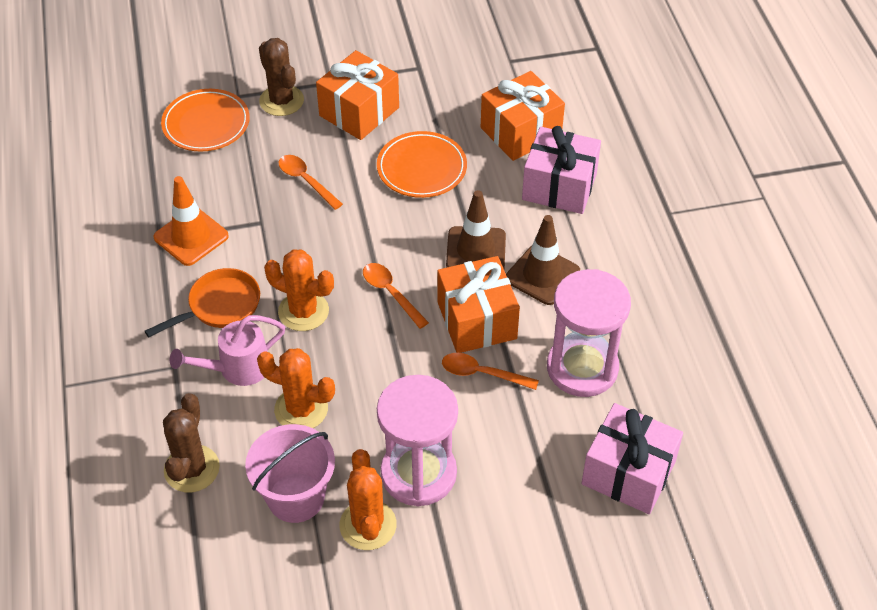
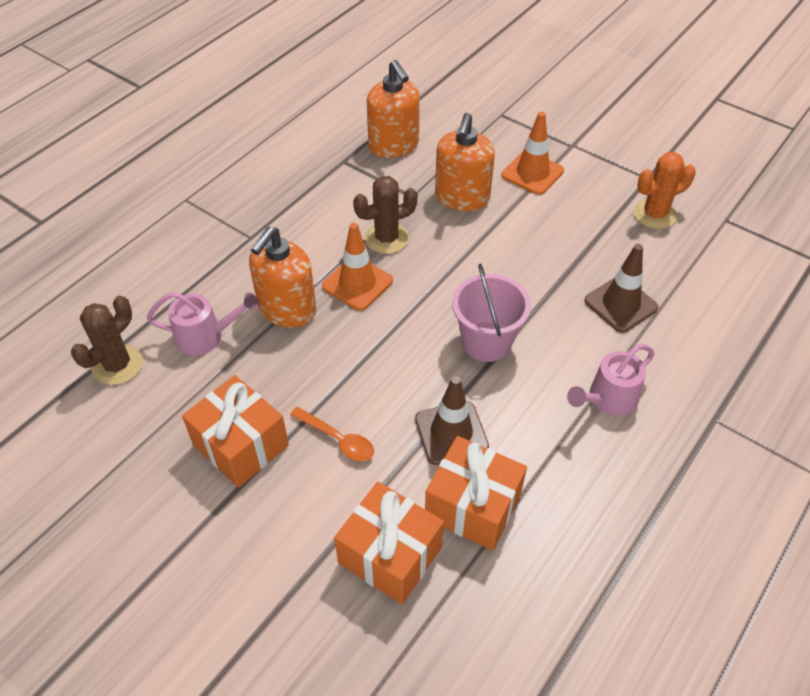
orange cactus: [257,348,335,428] [264,249,334,331] [340,449,397,550] = 3 -> [633,152,696,229] = 1
orange pan: [145,268,260,337] = 1 -> none = 0
orange plate: [161,89,250,152] [377,131,467,198] = 2 -> none = 0
orange soap dispenser: none = 0 -> [249,226,317,328] [367,60,420,158] [435,113,495,211] = 3
orange spoon: [279,155,343,210] [363,263,429,329] [442,353,539,390] = 3 -> [290,407,374,461] = 1
orange traffic cone: [154,176,229,266] = 1 -> [322,223,393,311] [502,112,564,195] = 2
pink gift: [522,126,601,214] [581,403,683,514] = 2 -> none = 0
pink hourglass: [377,375,458,506] [547,269,631,397] = 2 -> none = 0
pink watering can: [170,315,285,386] = 1 -> [147,292,259,356] [567,344,654,416] = 2

